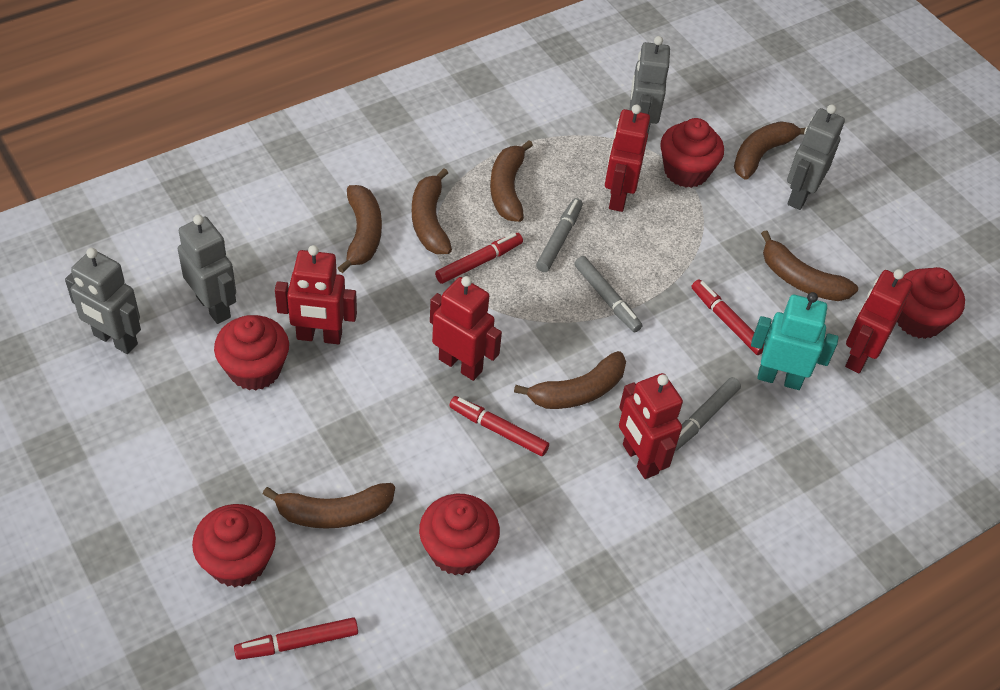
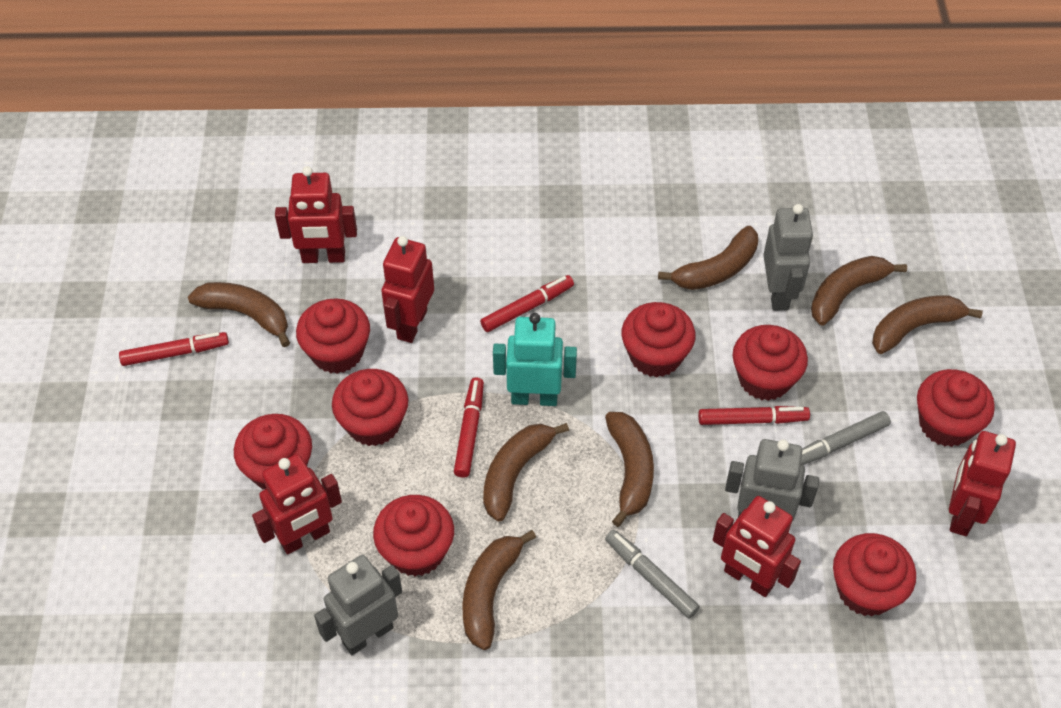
grey marker: [536,198,583,272] [574,256,642,332] [675,377,741,451] = 3 -> [605,530,700,618] [801,411,891,465] = 2
grey robot: [65,248,141,354] [178,215,236,324] [630,36,670,133] [787,105,845,210] = 4 -> [314,555,402,655] [725,439,819,521] [763,204,813,311] = 3
red cupcake: [192,504,276,587] [214,315,289,390] [419,494,500,575] [660,118,724,188] [897,267,965,339] = 5 -> [234,414,312,489] [296,298,370,374] [332,369,408,446] [373,495,454,577] [622,302,696,377] [733,325,808,401] [833,533,916,617] [917,369,995,447] = 8

